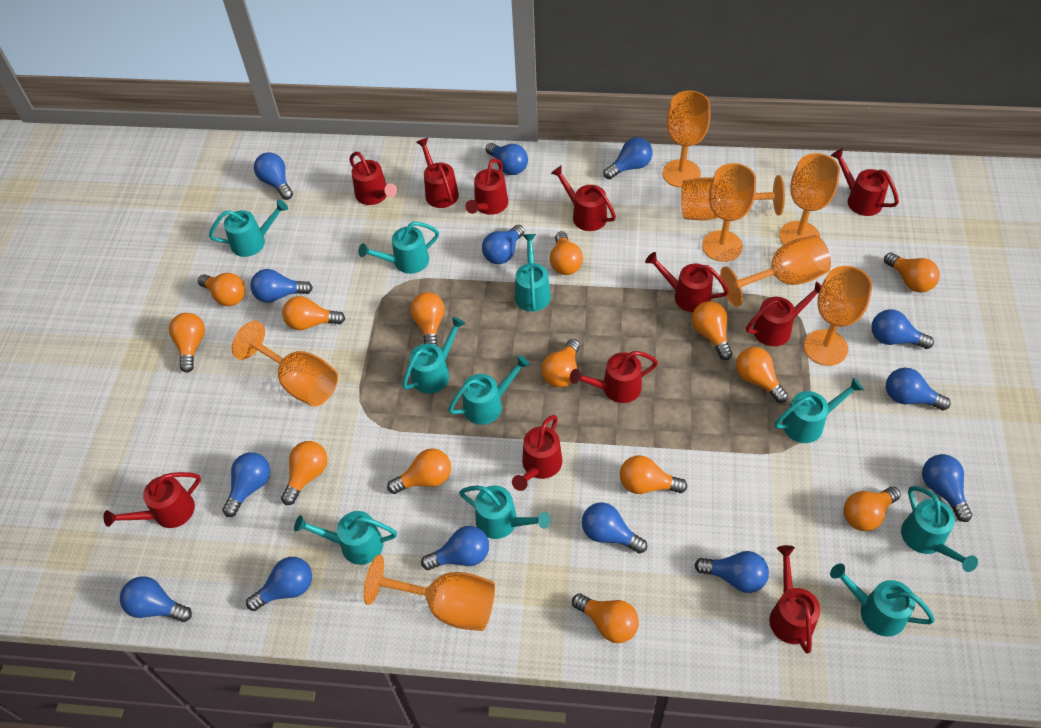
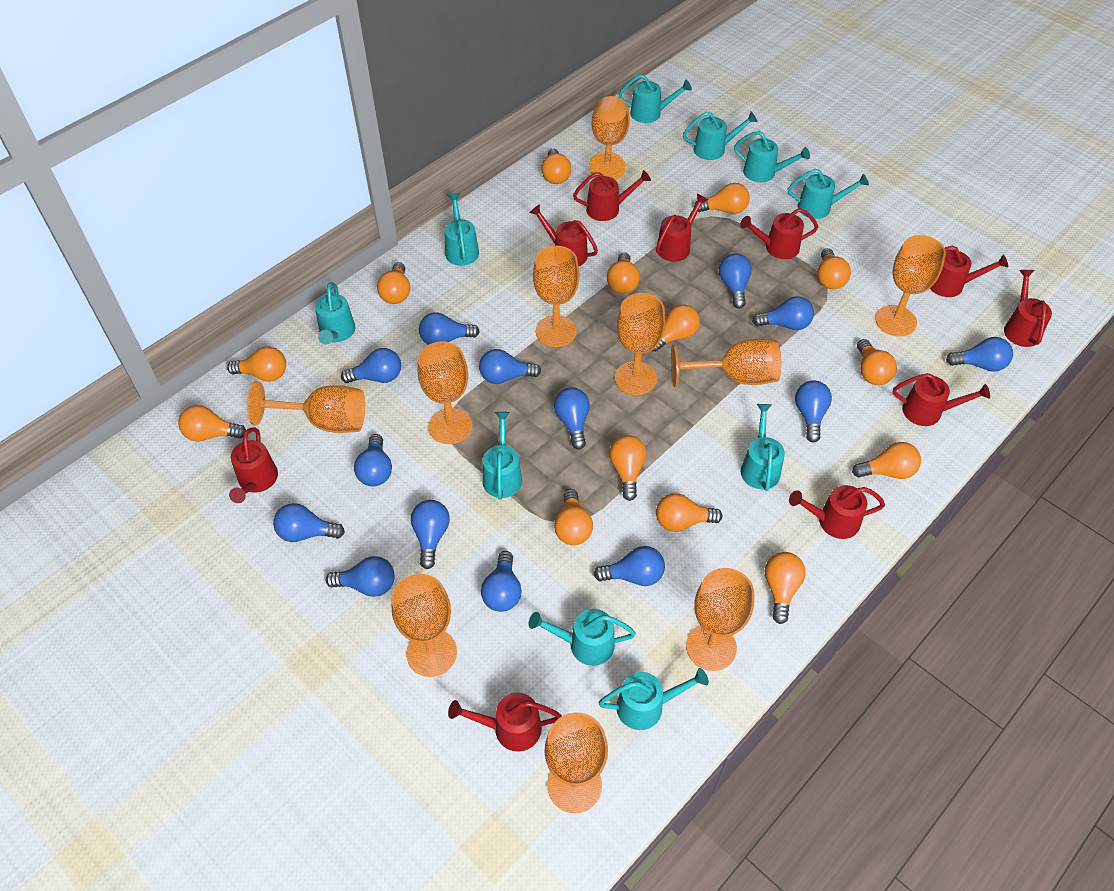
orange goblet: [232,321,338,407] [363,555,495,631] [663,91,710,188] [681,175,785,220] [702,163,756,262] [720,235,831,307] [779,153,840,245] [804,266,872,366] = 8 -> [247,381,365,433] [392,574,457,677] [418,341,472,444] [533,246,579,347] [545,712,608,813] [589,96,630,180] [615,293,666,395] [671,339,781,387] [686,568,754,671] [875,235,946,337] = 10
red watering can: [103,472,201,528] [350,152,397,205] [416,138,459,208] [466,158,508,215] [512,415,562,491] [551,165,616,231] [570,351,658,403] [645,252,729,312] [746,281,821,346] [769,545,820,654] [831,148,899,216] = 11 -> [229,428,278,503] [448,693,562,752] [529,204,598,266] [573,170,651,221] [656,194,708,262] [740,208,818,259] [789,485,885,539] [893,373,990,426] [930,246,1008,297] [1004,270,1052,347] = 10

